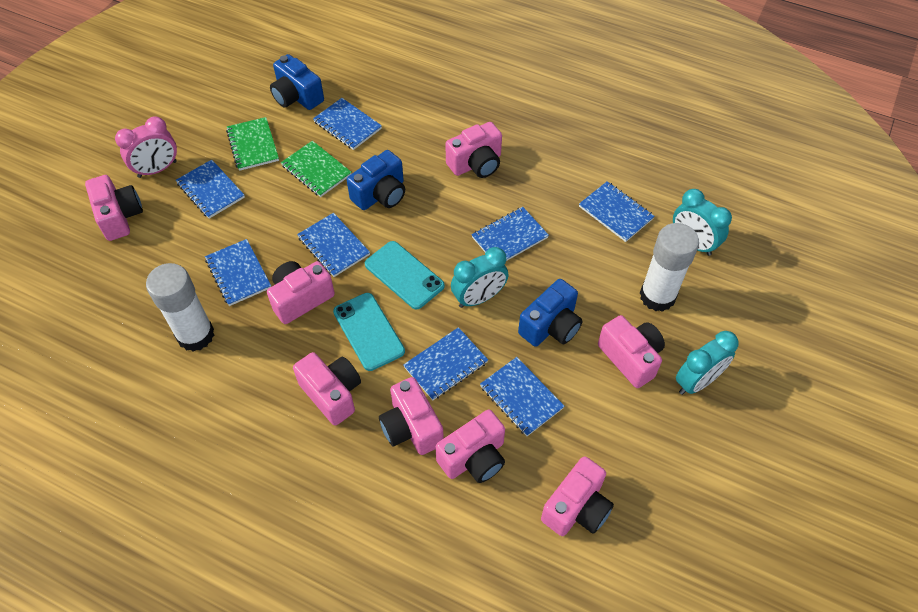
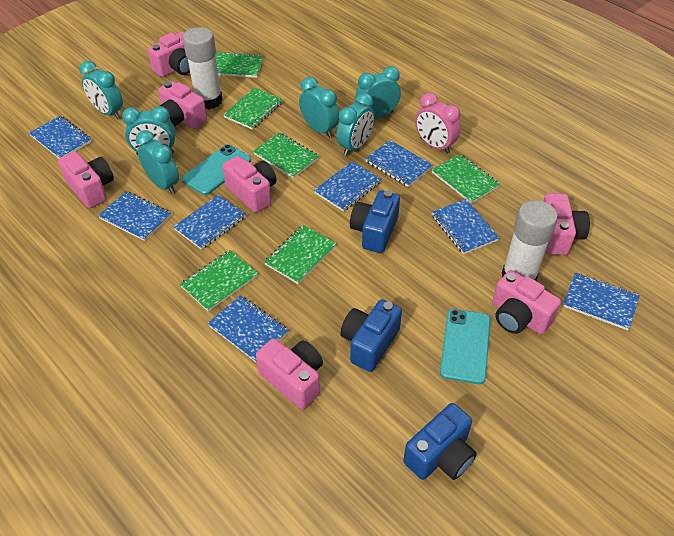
green notebook: [226,117,279,171] [281,141,352,197] = 2 -> [180,250,258,312] [215,52,263,78] [223,88,283,130] [253,133,319,178] [264,225,336,284] [432,154,500,204] = 6
pink camera: [85,175,143,241] [267,261,335,324] [293,352,361,426] [379,377,444,455] [435,409,505,483] [445,122,502,178] [541,456,614,536] [598,315,665,388] = 8 -> [58,151,114,208] [148,32,190,77] [158,81,207,129] [222,156,276,213] [256,339,323,409] [492,270,561,334] [544,193,590,255] = 7
turquoise clock: [451,247,508,308] [673,189,732,256] [676,331,739,395] = 3 -> [79,61,123,119] [122,106,175,155] [136,130,179,194] [299,77,339,138] [336,93,375,156] [355,66,401,118] = 6

